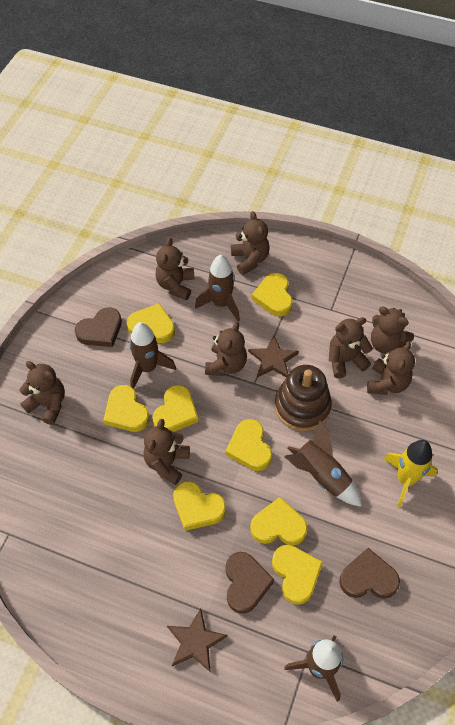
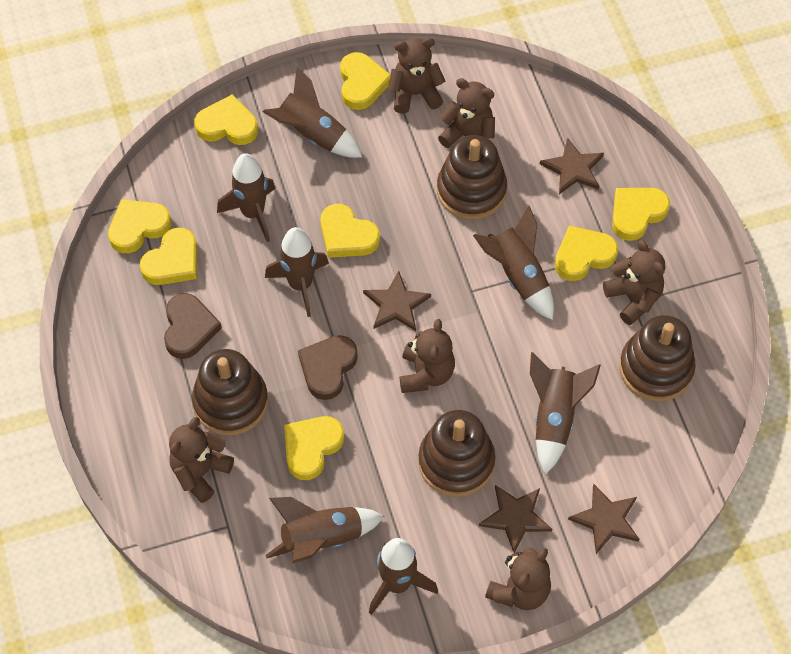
brown heart: [75,307,122,347] [225,552,274,614] [339,548,400,599] = 3 -> [164,293,222,359] [298,335,358,400] = 2
brown rocket: [129,322,176,389] [195,255,240,321] [284,420,362,507] [284,635,343,702] = 4 -> [217,153,276,242] [263,67,363,158] [265,227,329,317] [265,497,384,564] [369,538,438,615] [473,206,554,320] [530,352,601,474] = 7
brown stacking toy: [275,365,332,431] = 1 -> [192,349,268,436] [418,410,495,497] [437,135,507,220] [619,315,696,402] = 4
brown star: [167,608,228,672] [248,335,299,378] = 2 -> [363,271,431,331] [479,485,552,553] [540,137,604,194] [568,484,640,554] = 4
brown teddy bear: [20,361,65,425] [144,419,190,485] [155,238,195,300] [205,322,247,376] [231,211,270,275] [329,317,373,378] [367,341,415,395] [371,307,414,354] = 8 -> [169,417,234,503] [388,38,445,114] [399,319,455,393] [438,78,495,148] [485,547,551,610] [603,239,665,325] = 6
yellow rocket: [384,440,437,508] = 1 -> none = 0

